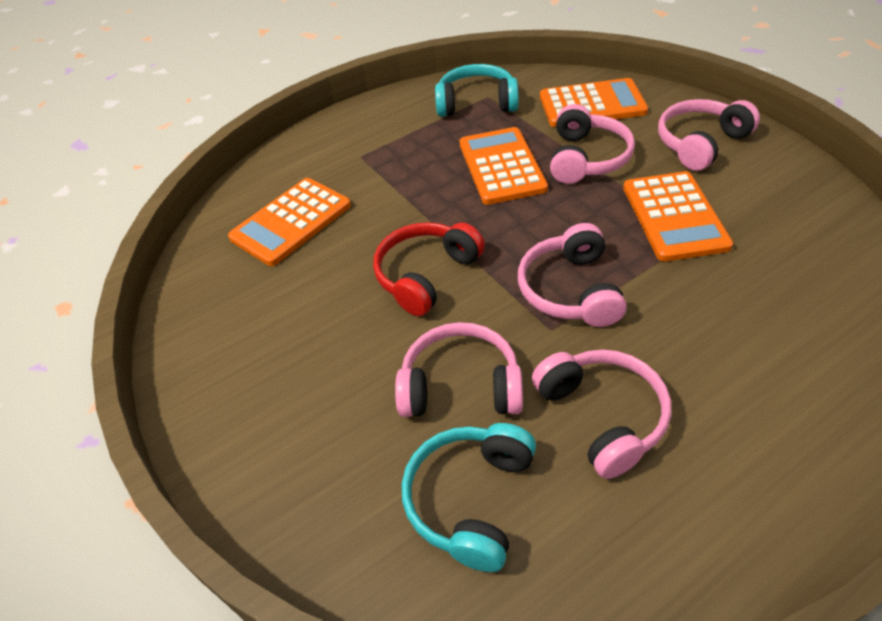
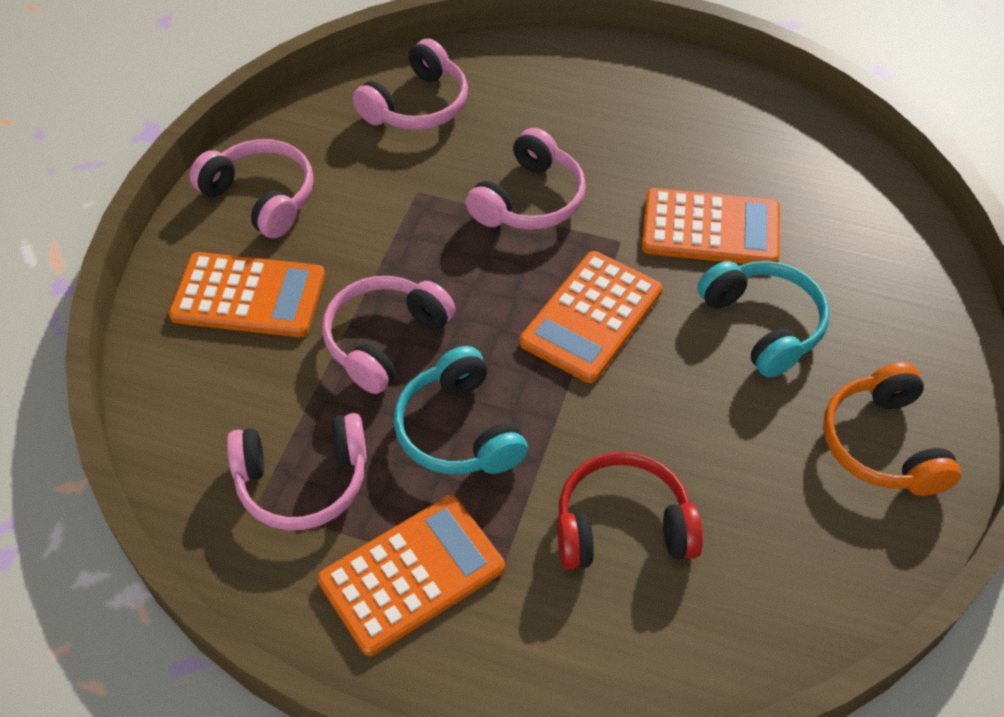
orange headphones: none = 0 -> [823,362,961,496] = 1

